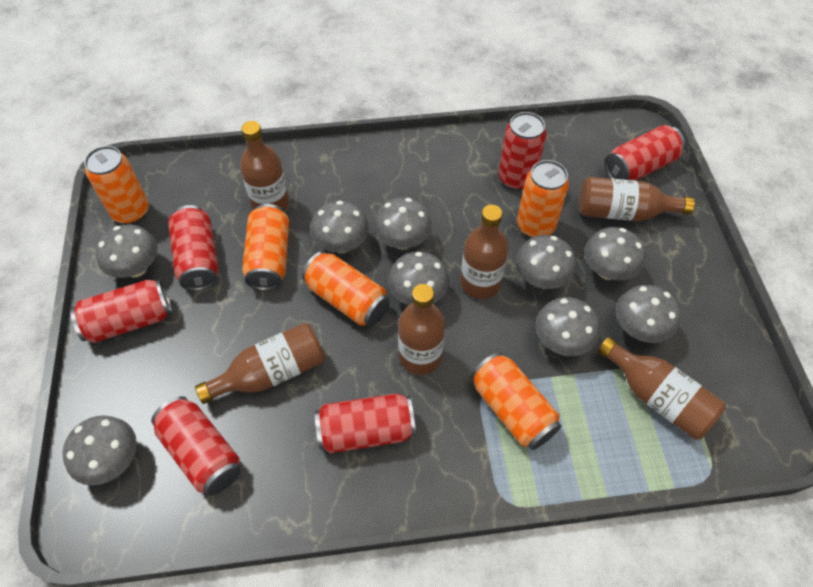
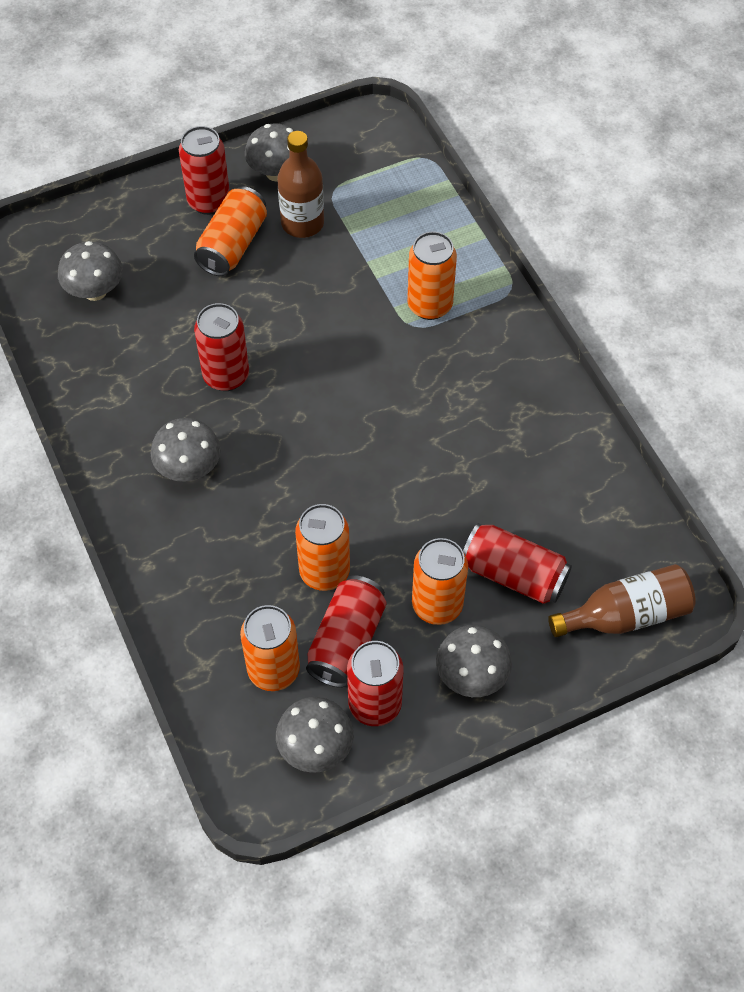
brown bottle: [195,322,325,404] [240,121,289,211] [398,284,446,375] [460,205,509,299] [579,177,695,221] [598,337,726,440] = 6 -> [277,131,324,238] [548,564,696,637] = 2
grey mushroom: [62,416,137,485] [96,224,158,278] [311,201,369,253] [374,197,432,250] [388,251,449,305] [516,235,576,289] [536,297,600,356] [584,227,645,280] [616,285,681,343] = 9 -> [58,241,123,301] [151,418,221,482] [245,123,295,181] [276,697,354,773] [436,625,512,697] = 5
red can: [70,279,172,343] [151,396,241,496] [168,205,219,291] [315,393,416,453] [499,112,547,190] [605,125,685,181] = 6 -> [179,126,230,215] [194,303,249,391] [306,575,386,688] [347,641,403,726] [463,523,572,604] = 5

